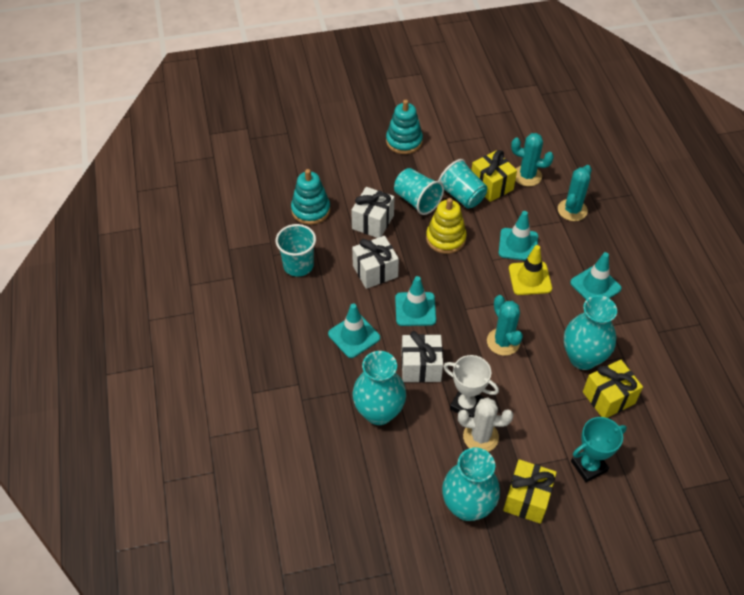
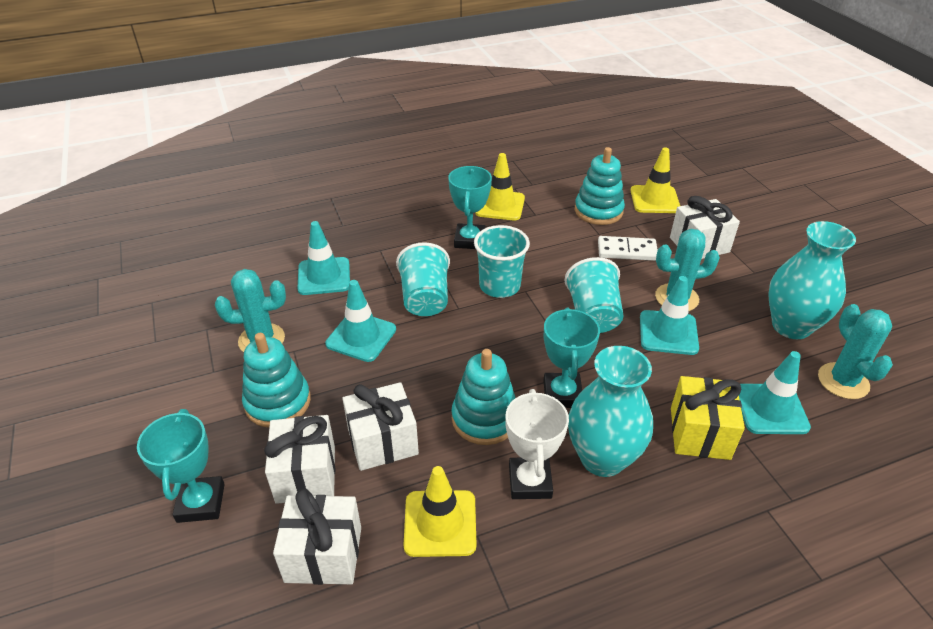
turquoise stacking toy: [291,169,330,225] [386,100,423,154] = 2 -> [242,333,311,427] [451,349,515,445] [575,147,625,225] = 3
turquoise trophy: [571,417,627,482] = 1 -> [137,409,225,523] [448,166,492,249] [543,307,600,408] = 3
turquoise vase: [353,351,406,425] [442,448,500,521] [564,295,617,370] = 3 -> [568,346,653,477] [768,221,856,339] = 2
white cactus: [458,397,513,452] = 1 -> none = 0
white domino: none = 0 -> [598,236,658,261] = 1
white gift: [351,187,395,238] [352,236,399,289] [401,331,443,383] = 3 -> [264,415,335,504] [273,489,361,585] [342,382,419,471] [670,196,740,259] = 4
yellow gift: [471,150,517,202] [503,459,557,524] [583,360,643,418] = 3 -> [671,376,745,460] = 1
yellow stacking toy: [426,198,467,254] = 1 -> none = 0
yellow traffic cone: [509,245,552,295] = 1 -> [404,466,476,557] [475,153,525,221] [630,147,680,213] = 3

